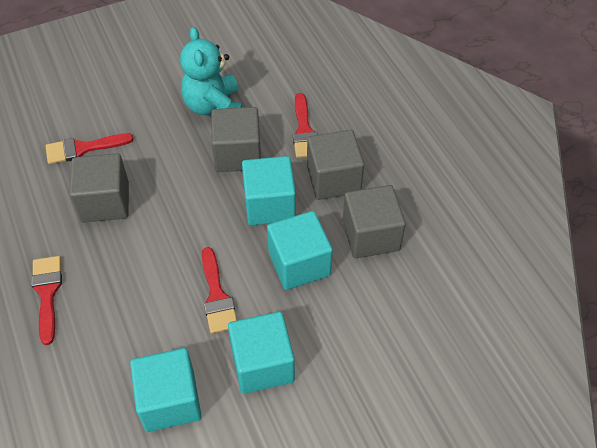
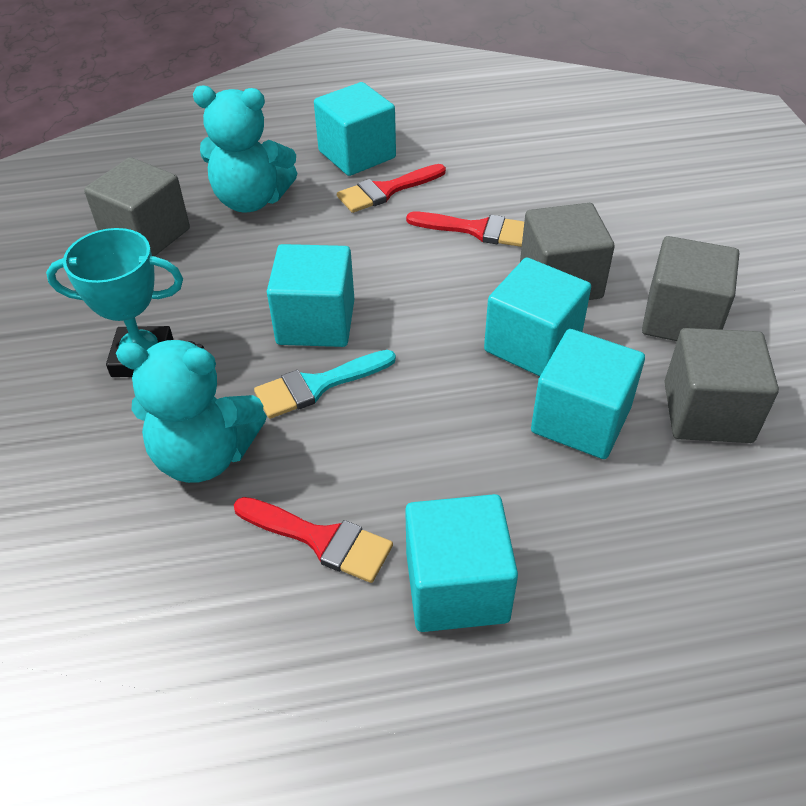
red brush: [31,256,62,345] [46,133,134,164] [202,247,237,334] [293,93,318,158] = 4 -> [234,497,393,583] [337,164,446,213] [406,212,524,247] = 3
turquoise brush: none = 0 -> [254,350,396,419] = 1
turquoise cube: [130,348,202,432] [228,312,295,394] [242,156,296,225] [267,211,333,290] = 4 -> [267,244,354,347] [314,82,396,176] [405,494,518,632] [484,257,591,376] [531,329,645,459] = 5
turquoise teddy bear: [180,27,243,115] = 1 -> [116,340,267,483] [193,86,297,212] = 2
turquoise trophy: none = 0 -> [46,228,183,377] = 1

